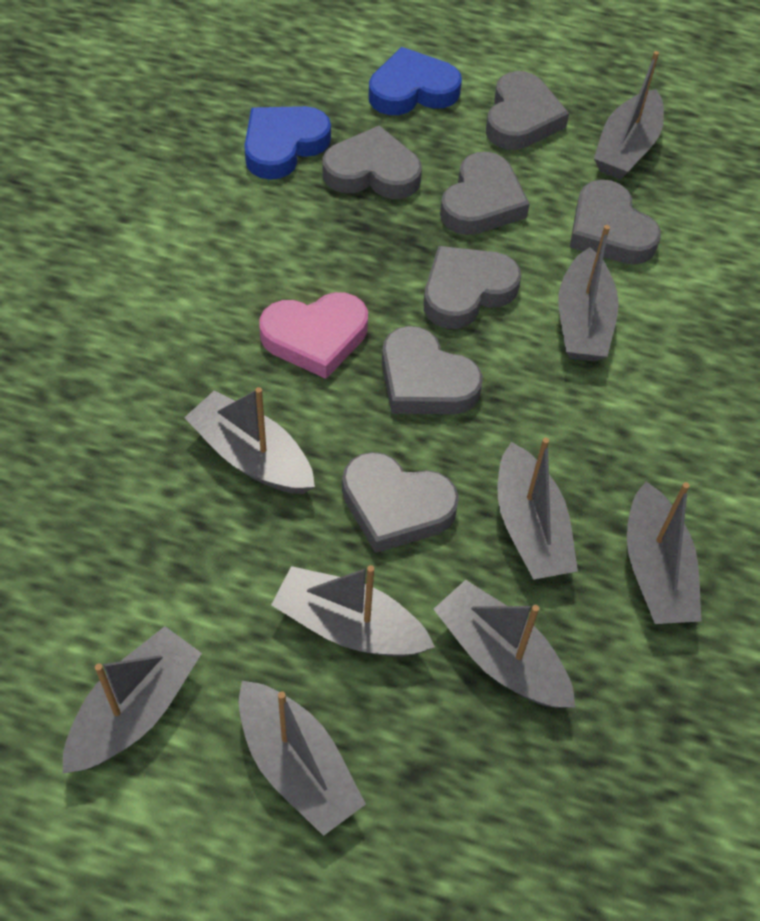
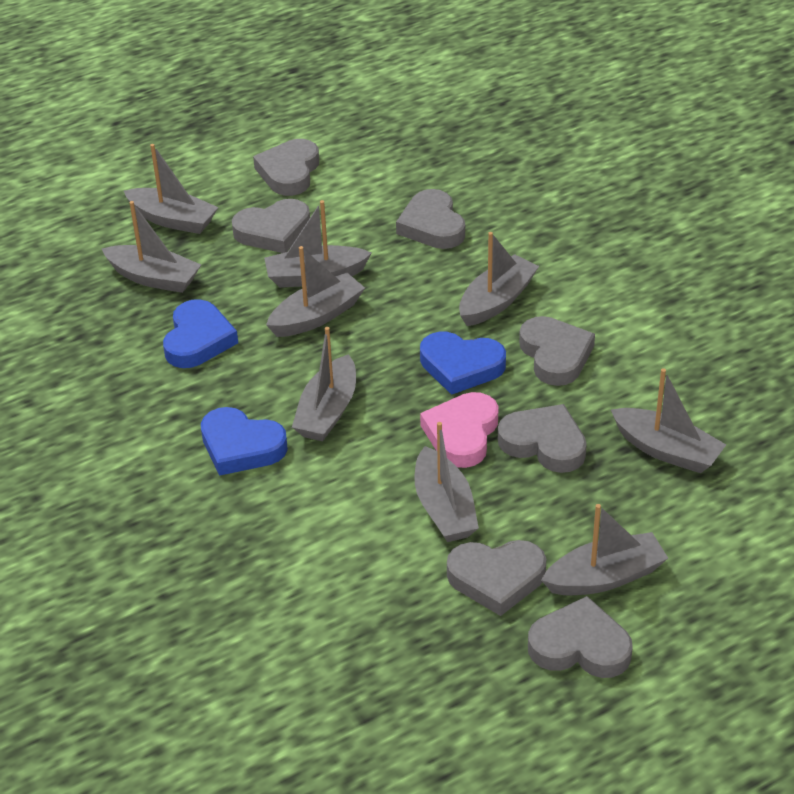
blue heart: [244,106,331,180] [369,47,462,115] = 2 -> [163,299,238,368] [201,407,288,476] [420,332,506,395] = 3

